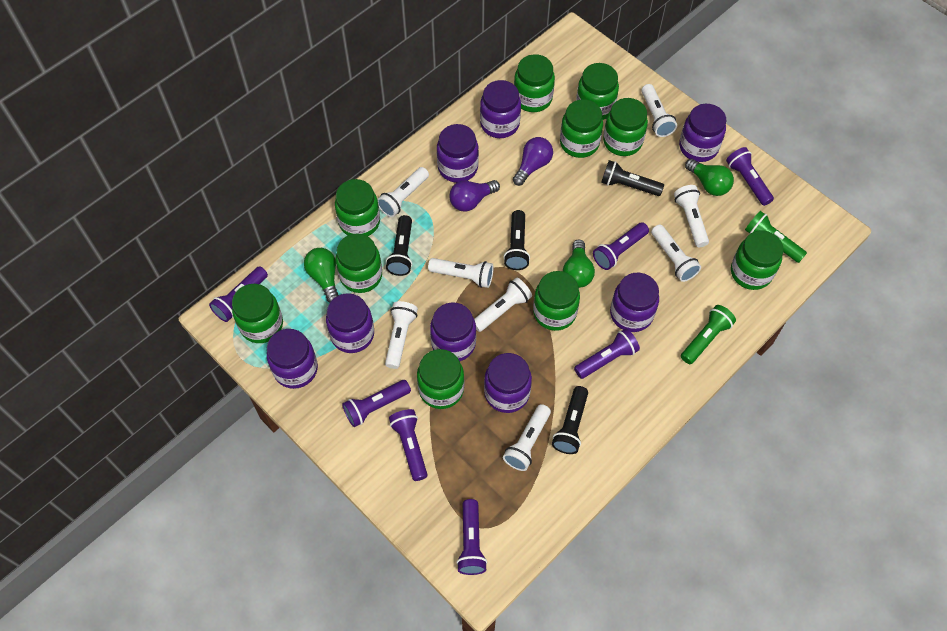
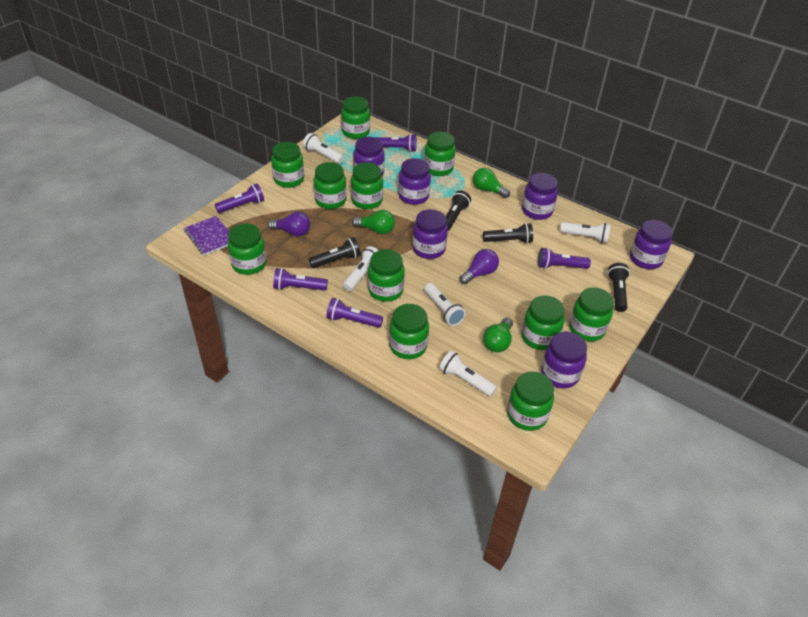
green flashlight: [681,305,736,364] [745,211,807,263] = 2 -> none = 0
green jar: [232,284,283,343] [335,179,380,236] [336,234,382,293] [417,349,464,409] [514,54,555,112] [533,271,580,331] [560,99,603,158] [576,63,619,120] [603,98,648,156] [731,230,784,290] = 10 -> [228,224,267,275] [271,142,304,188] [314,162,347,209] [341,96,370,139] [351,162,383,209] [368,249,405,302] [389,304,429,359] [424,132,456,176] [507,371,554,431] [522,295,565,350] [569,287,614,341] = 11
purple flashlight: [209,266,268,322] [342,380,411,427] [389,409,428,481] [456,499,487,575] [574,329,640,379] [593,222,649,270] [726,147,774,206] = 7 -> [215,184,264,213] [273,268,328,291] [326,298,383,328] [375,134,417,152] [538,248,591,269] = 5
purple jar: [267,329,318,389] [326,293,374,353] [430,302,476,361] [437,124,479,183] [480,80,521,138] [484,353,532,413] [610,273,659,332] [679,104,726,162] = 8 -> [353,137,385,176] [398,158,431,205] [412,209,448,259] [522,173,558,220] [541,332,587,388] [630,220,673,269] = 6
purple notebook: none = 0 -> [184,216,229,256] = 1
white flashlight: [377,167,429,217] [385,301,418,369] [428,258,494,288] [474,278,532,332] [503,404,551,471] [641,84,677,137] [651,225,701,282] [674,185,709,247] = 8 -> [303,133,344,164] [343,246,379,291] [424,283,466,326] [439,350,497,397] [560,222,611,243] = 5

